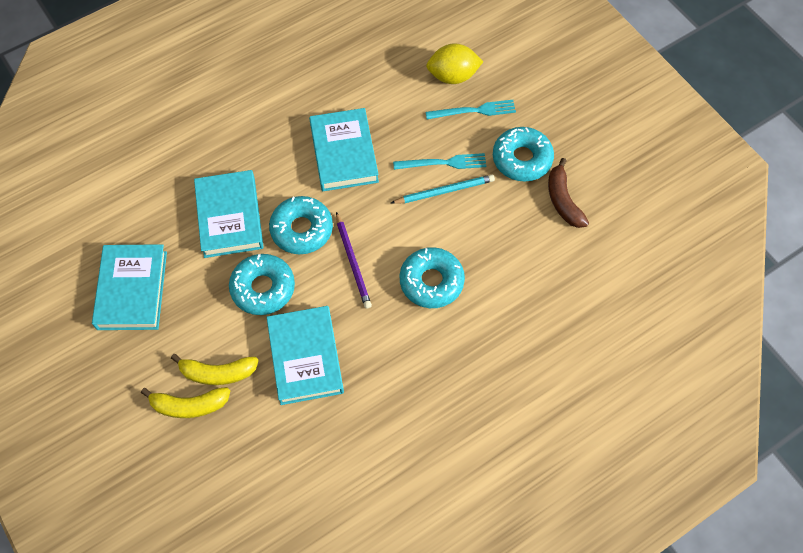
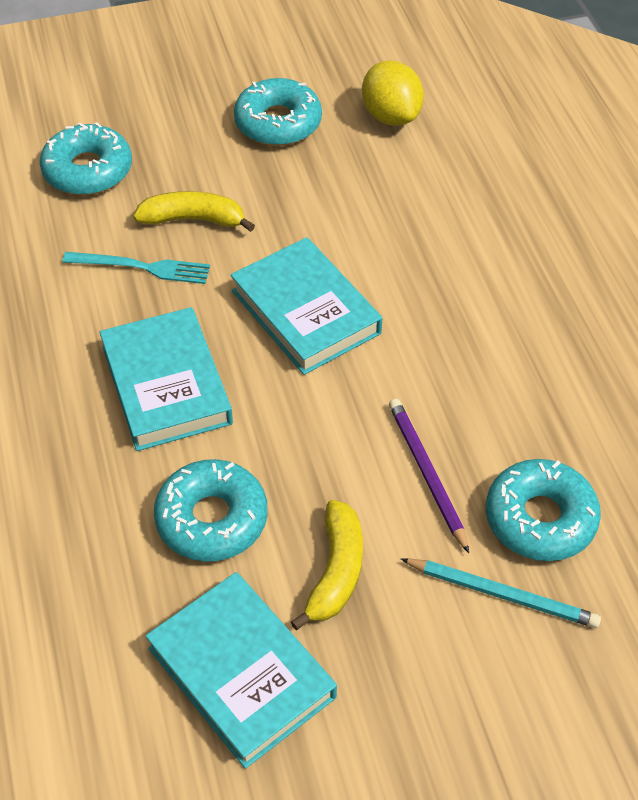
brown banana: [548,158,589,228] = 1 -> none = 0
turquoise book: [92,244,167,330] [194,170,264,258] [267,306,344,405] [309,108,379,191] = 4 -> [100,307,233,451] [145,572,337,769] [231,237,382,375] = 3
turquoise fork: [393,153,486,170] [425,100,516,119] = 2 -> [62,252,210,284] = 1

